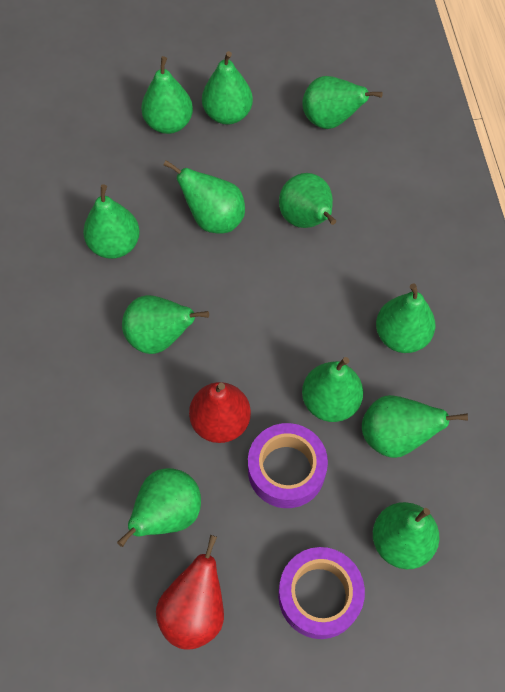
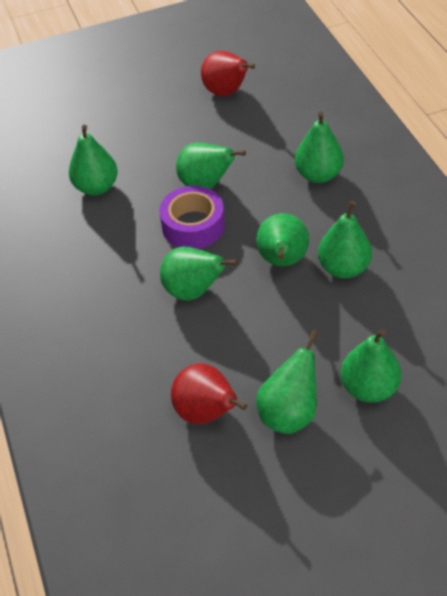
green pear: [83,184,140,259] [117,468,201,547] [122,295,209,354] [141,56,193,134] [164,160,245,233] [202,51,253,125] [279,173,336,228] [302,76,383,129] [302,357,363,422] [362,395,468,458] [373,502,439,569] [376,283,435,353] = 12 -> [69,125,118,195] [160,246,238,301] [176,142,246,189] [256,213,309,266] [256,330,318,434] [295,112,344,183] [318,201,372,278] [340,329,402,403] = 8
purple tape: [248,423,328,508] [278,547,365,639] = 2 -> [159,186,225,249] = 1

